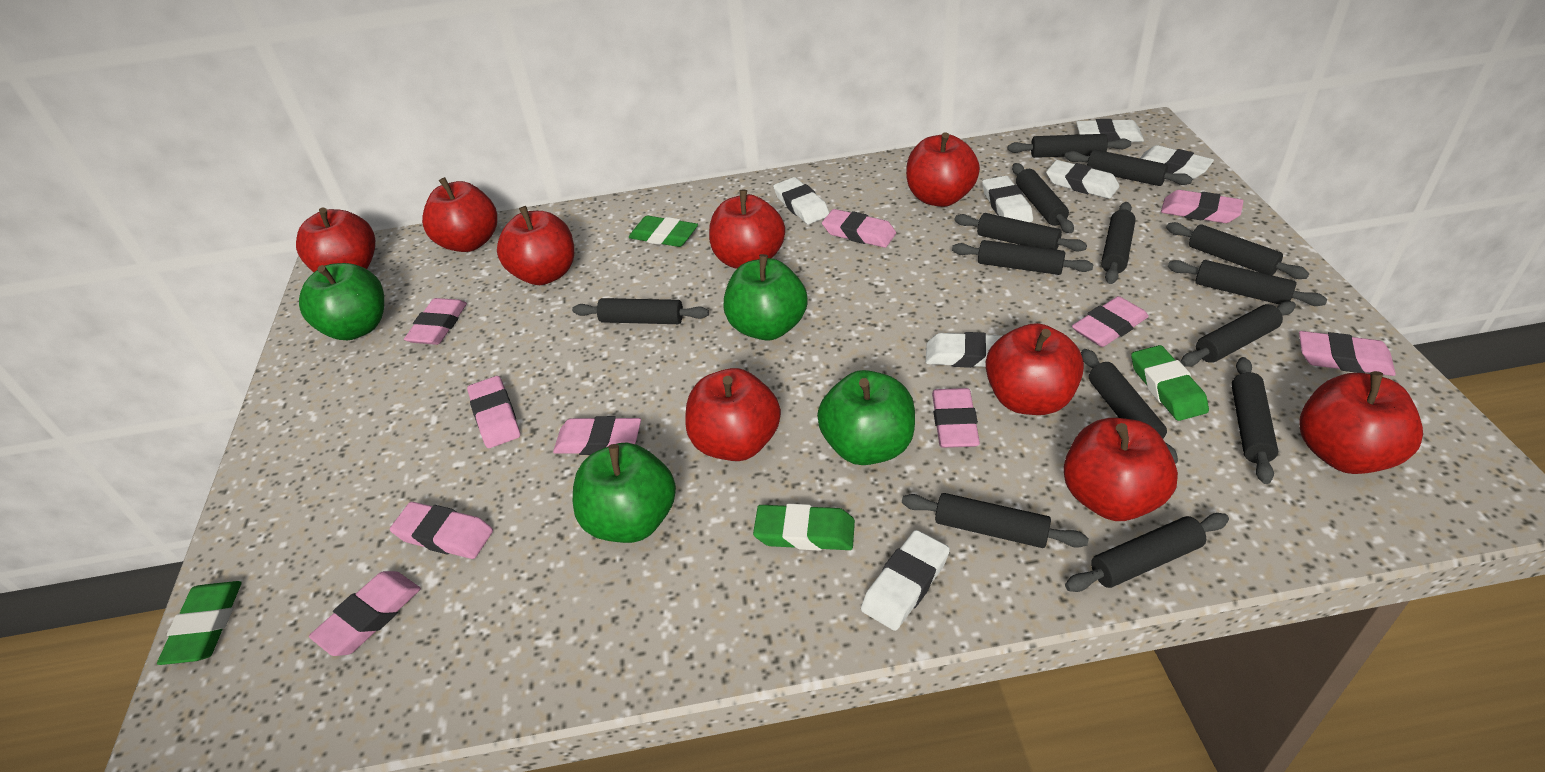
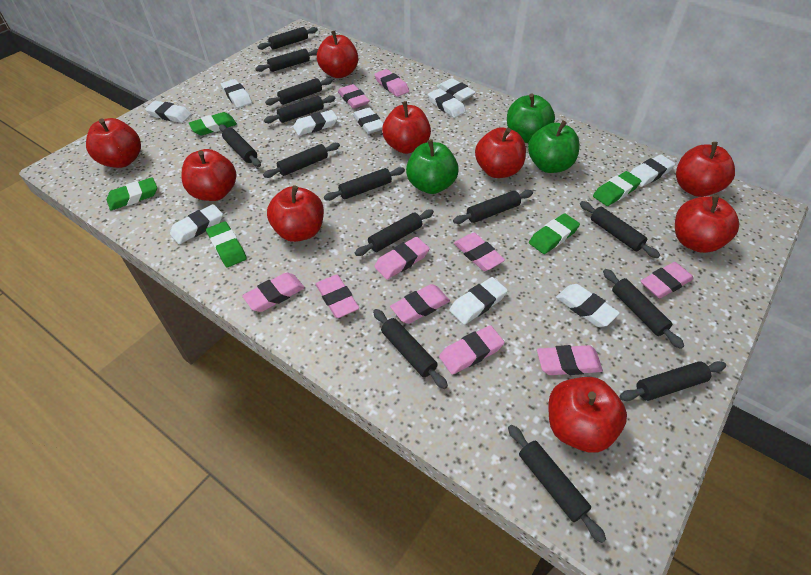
green apple: [299,263,384,340] [573,443,676,543] [723,254,808,341] [817,370,915,465] = 4 -> [406,139,459,194] [507,93,555,143] [528,121,580,173] = 3
green eraser: [157,581,242,665] [629,216,698,247] [753,504,855,551] [1131,345,1209,421] = 4 -> [107,177,157,210] [189,112,237,136] [206,221,247,267] [529,213,580,254] [593,171,641,206] = 5
white eraser: [773,177,829,224] [861,530,950,631] [926,332,1003,368] [982,176,1033,222] [1046,160,1119,199] [1076,119,1144,142] [1140,145,1214,179] = 7 -> [145,101,192,123] [170,204,223,244] [221,79,252,108] [293,110,338,136] [353,108,384,134] [428,88,466,118] [437,78,476,102] [449,277,508,325] [556,284,620,327] [630,155,675,187] = 10

